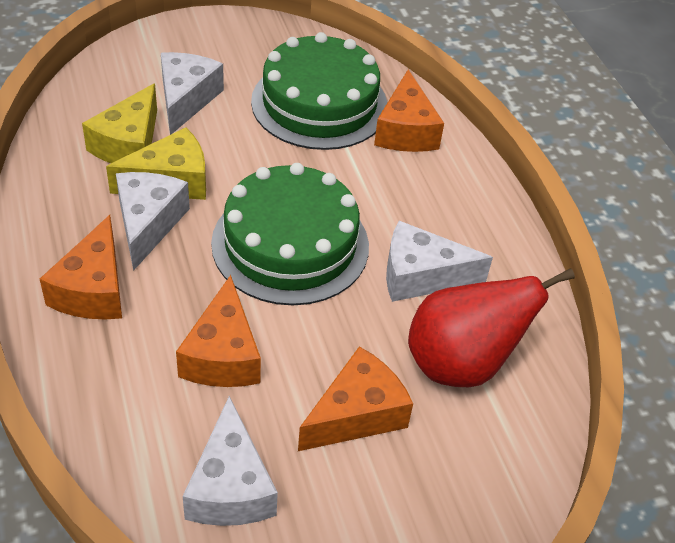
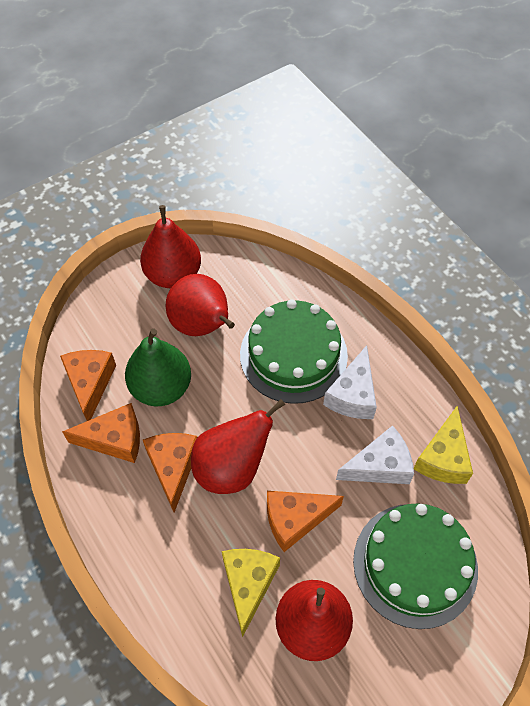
green pear: none = 0 -> [125,329,191,406] = 1
red pear: [408,268,575,387] = 1 -> [140,205,201,288] [166,274,235,336] [191,399,285,494] [276,580,353,661] = 4
white cheese: [116,172,190,271] [161,52,224,135] [183,396,278,526] [386,221,493,302] = 4 -> [323,345,377,419] [336,425,414,484] = 2

